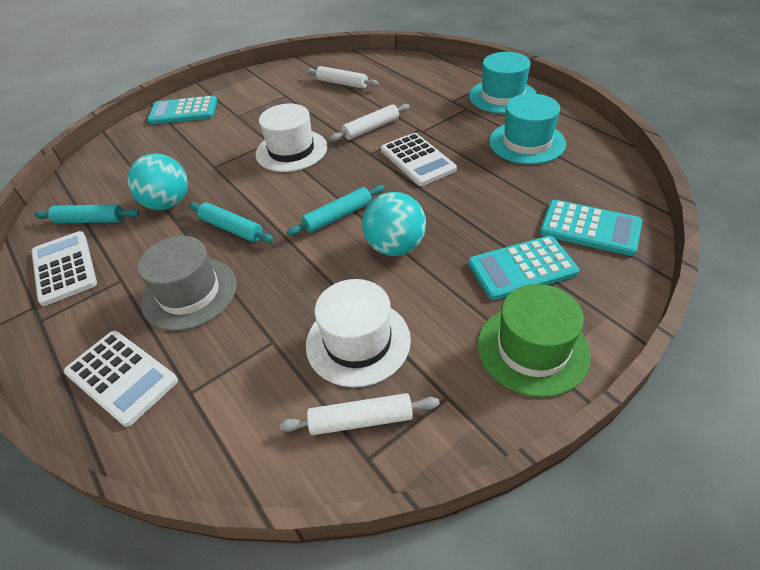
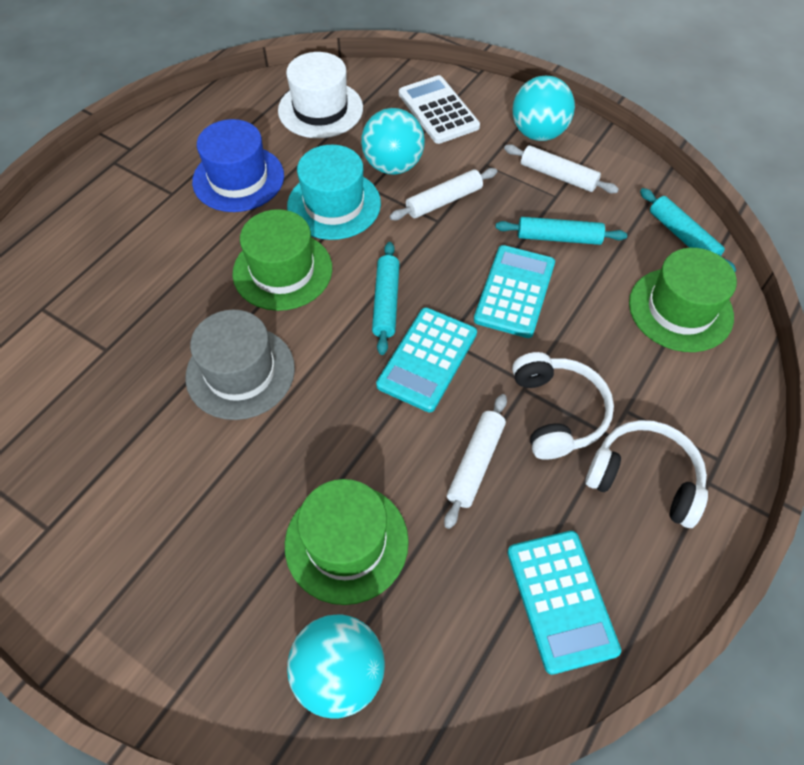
blue hat: none = 0 -> [192,119,284,212] = 1
green hat: [478,284,591,397] = 1 -> [232,209,332,311] [285,479,409,605] [629,248,737,352] = 3
turquoise ball: [127,153,188,210] [362,192,426,256] = 2 -> [287,614,385,718] [361,108,425,175] [513,76,575,141] = 3
turquoise hat: [469,52,537,114] [489,93,566,164] = 2 -> [287,145,381,240] = 1
white calculator: [31,231,97,306] [64,331,178,427] [381,133,457,186] = 3 -> [399,75,480,144] = 1
white hat: [255,104,327,172] [306,279,411,387] = 2 -> [278,52,363,138] = 1
white headphones: none = 0 -> [512,352,614,460] [585,420,708,528] = 2

